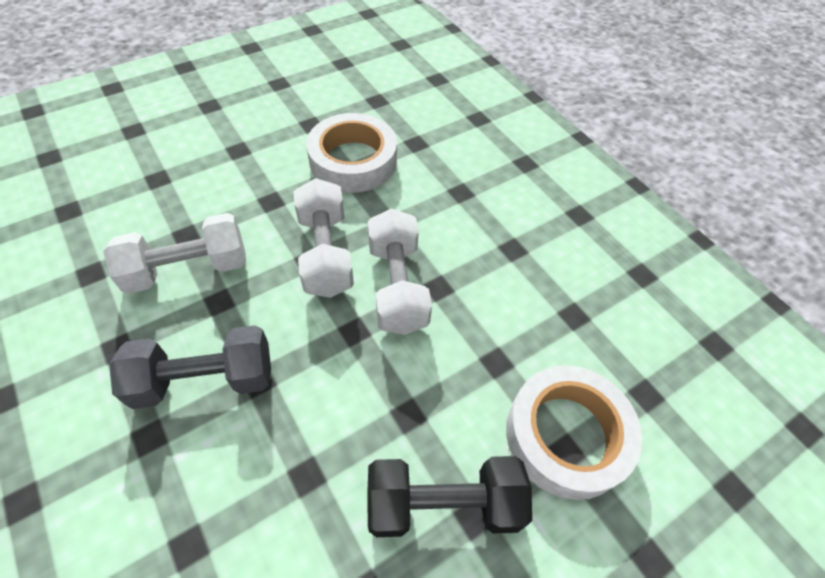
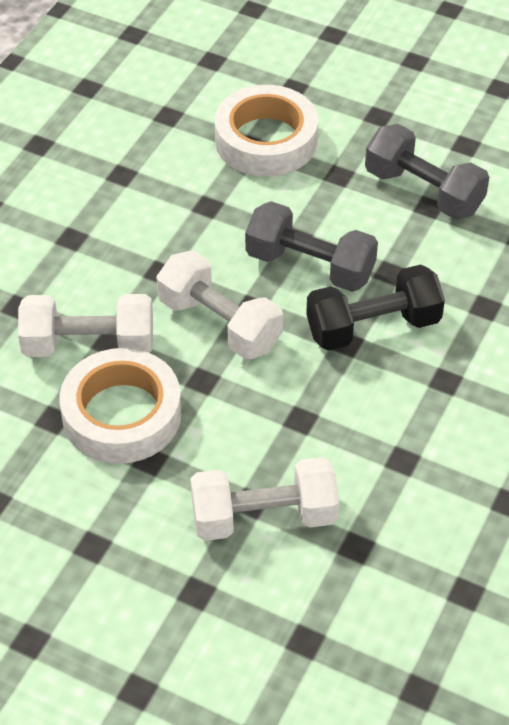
grey dumbbell: [109,325,271,409] = 1 -> [245,201,378,292] [365,124,489,220] = 2

